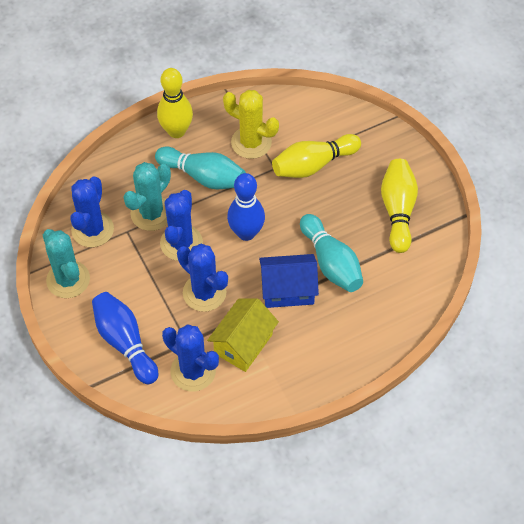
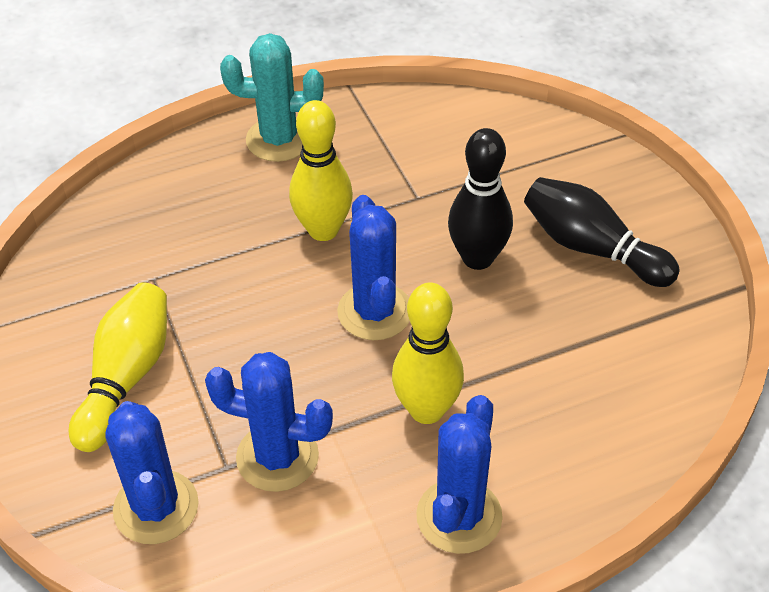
black bowling pin: none = 0 -> [448,128,513,270] [524,177,680,287] = 2
blue bowling pin: [92,292,158,384] [227,173,265,241] = 2 -> none = 0
blue house: [259,254,319,308] = 1 -> none = 0
turquoise bowling pin: [155,147,246,189] [300,214,363,292] = 2 -> none = 0
turquoise cactus: [43,229,90,298] [123,162,171,231] = 2 -> [220,33,324,162] = 1
yellow cactus: [223,90,279,159] = 1 -> none = 0
yellow house: [207,298,279,372] = 1 -> none = 0

